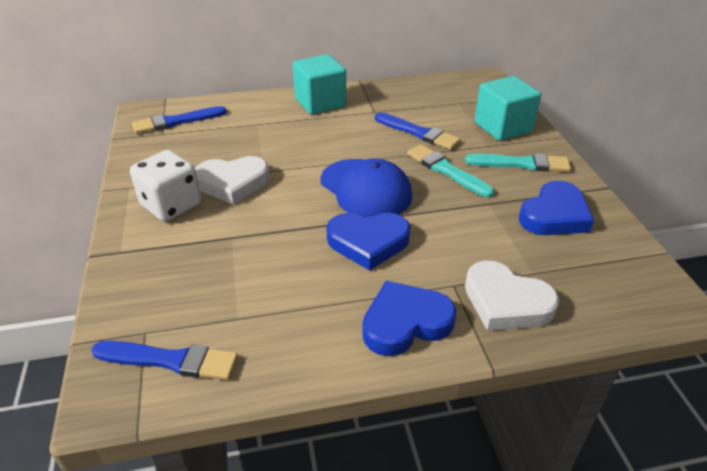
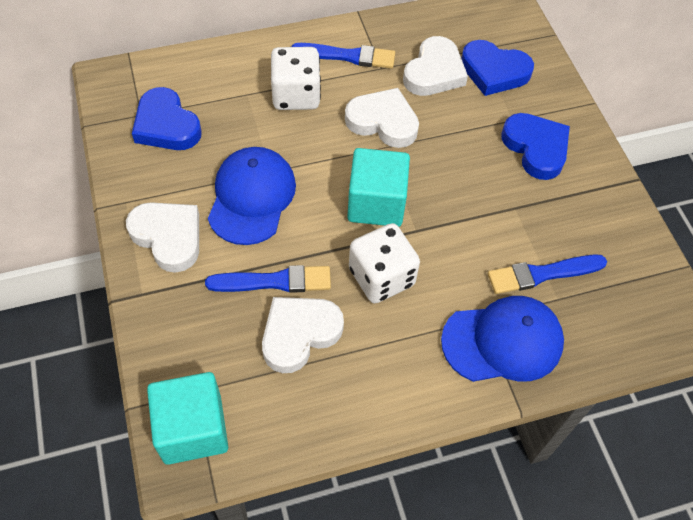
blue cap: [320,159,412,218] = 1 -> [208,147,296,245] [441,296,564,382] = 2
turquoise brush: [407,144,494,198] [465,153,571,172] = 2 -> none = 0
white dice: [130,150,201,221] = 1 -> [271,47,321,110] [349,223,420,304] = 2
white heart: [195,156,270,205] [465,261,559,331] = 2 -> [126,202,199,273] [262,297,344,373] [345,88,419,148] [403,36,468,96] = 4

